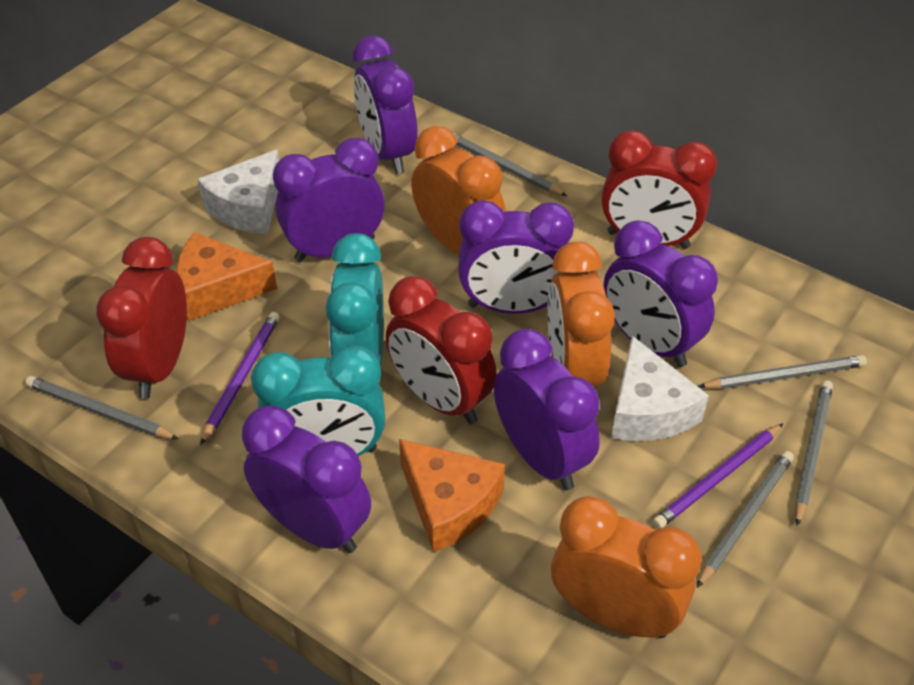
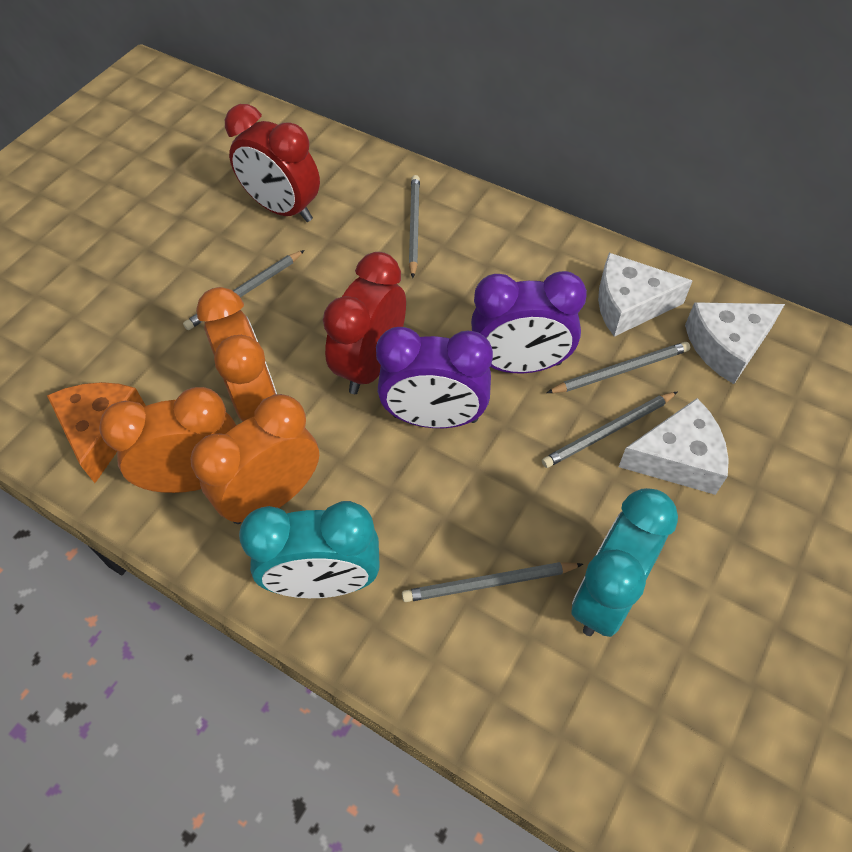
orange cheese: [176,232,277,321] [399,439,505,552] = 2 -> [47,382,146,483] = 1
purple clock: [242,405,371,553] [273,138,385,262] [353,36,418,174] [458,200,574,314] [494,329,600,490] [604,220,718,367] = 6 -> [376,327,493,428] [471,271,587,373] = 2
purple pencil: [200,312,280,445] [653,423,783,529] = 2 -> none = 0
red clock: [96,237,187,399] [386,276,497,424] [601,130,717,249] = 3 -> [225,104,320,222] [323,252,406,394] = 2
white cheese: [197,149,279,234] [611,336,709,441] = 2 -> [598,253,693,337] [618,398,729,495] [685,302,785,384] = 3

